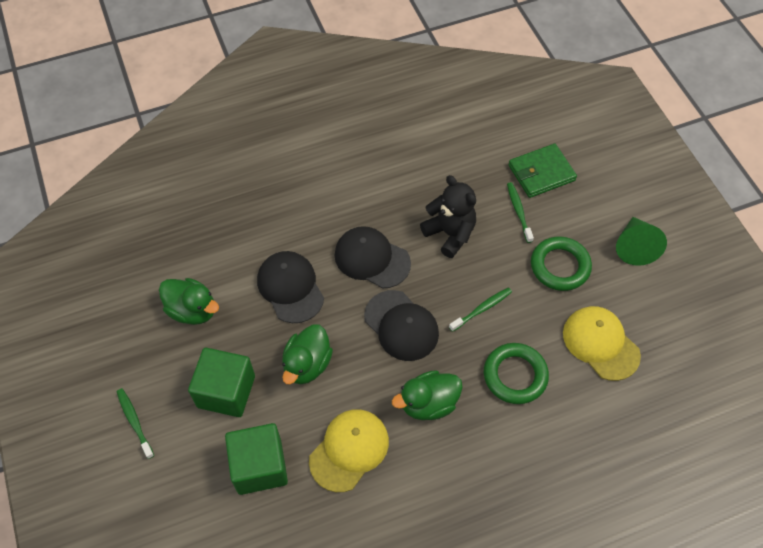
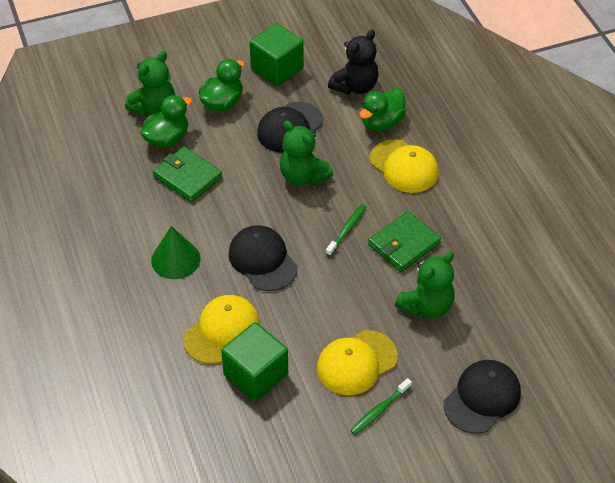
green ring: [484,343,549,404] [531,236,592,291] = 2 -> none = 0
green teddy bear: none = 0 -> [125,51,175,116] [280,121,333,186] [395,252,455,318] = 3
green toothbrush: [116,388,154,459] [449,287,512,332] [507,182,534,243] = 3 -> [325,204,366,256] [350,378,412,435] = 2
green wallet: [508,144,577,198] = 1 -> [153,146,222,202] [368,211,441,272] = 2
yellow cap: [309,409,389,492] [563,306,641,381] = 2 -> [183,295,260,364] [317,330,398,395] [370,139,439,193] = 3

